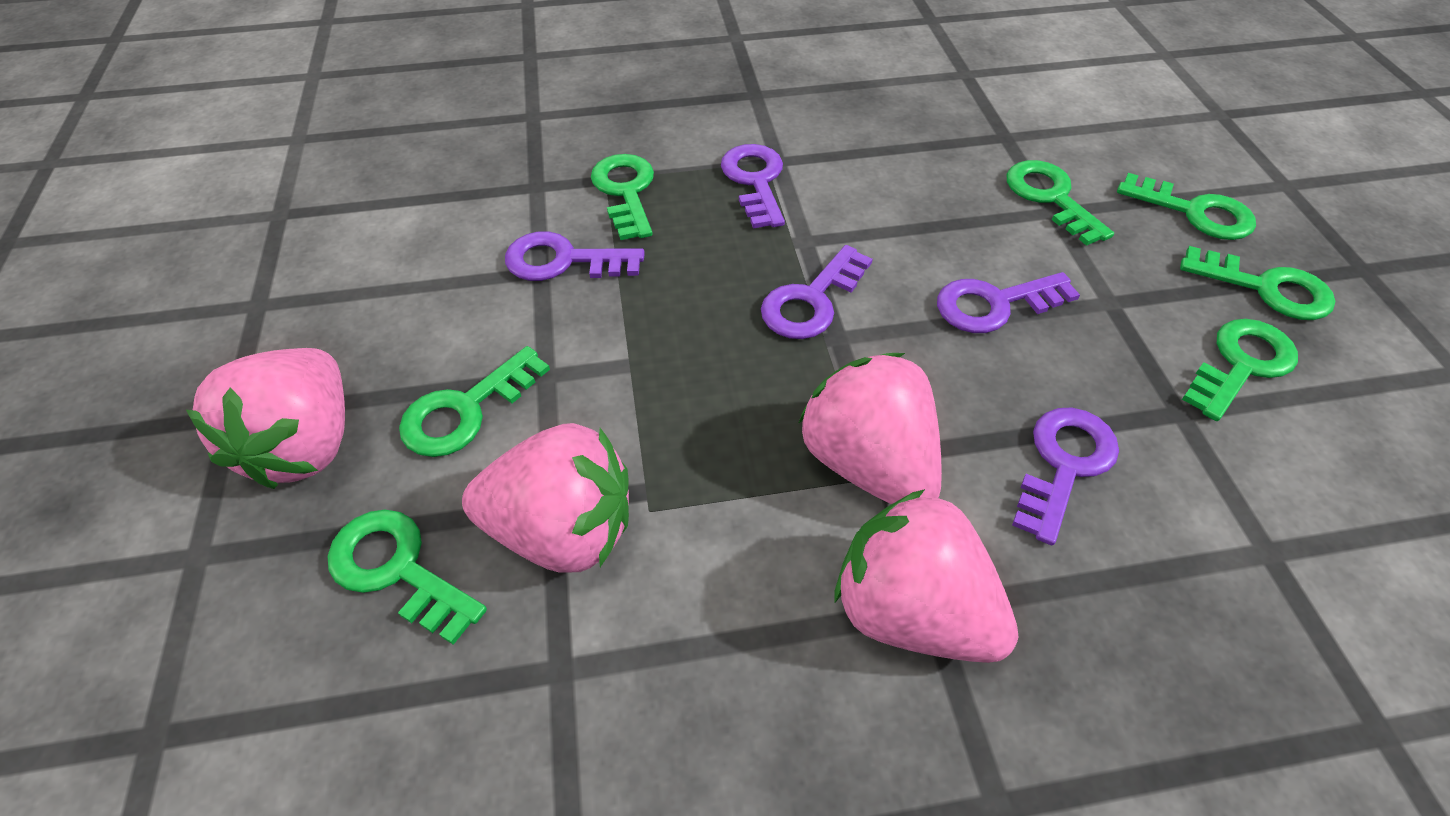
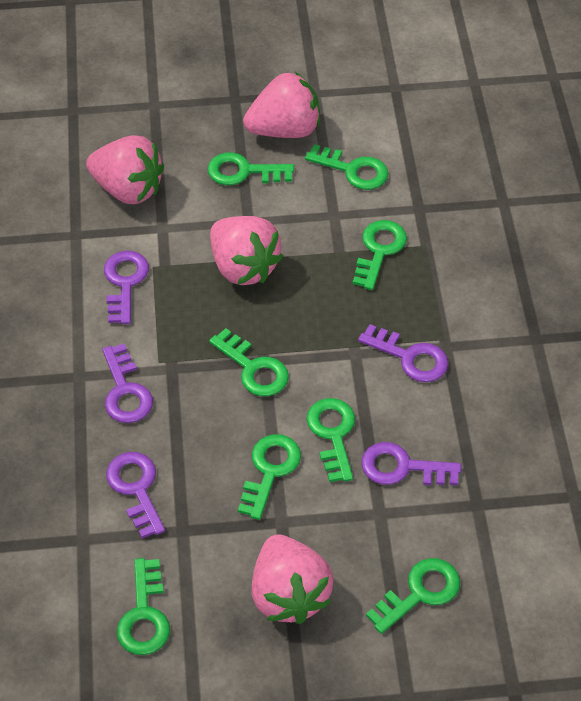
green key: [328,510,487,645] [399,346,550,457] [591,154,654,240] [1007,160,1114,246] [1117,173,1256,240] [1180,246,1335,320] [1182,319,1298,421] = 7 -> [117,558,170,655] [208,152,294,185] [209,328,289,396] [238,434,301,520] [305,144,389,190] [306,398,355,482] [353,220,407,290] [366,558,460,634] = 8

